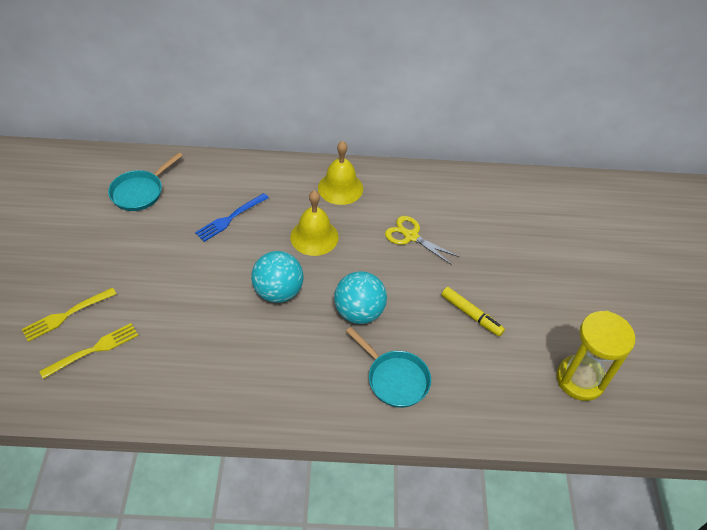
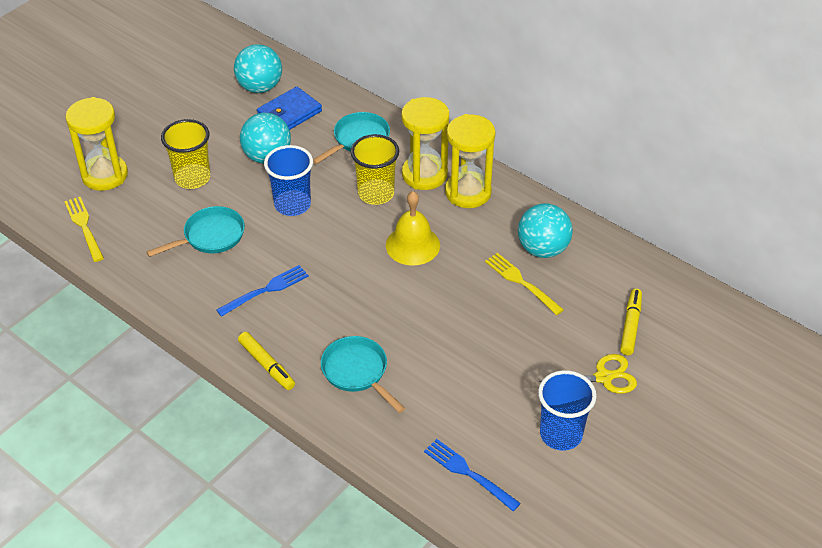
blue cup: none = 0 -> [264,145,313,216] [538,370,596,451] = 2
blue fork: [195,193,269,242] = 1 -> [216,265,309,317] [424,439,521,511] = 2
blue wallet: none = 0 -> [257,87,322,130] = 1
turquoise ball: [251,251,304,303] [334,271,387,324] = 2 -> [234,44,282,93] [240,113,291,164] [518,203,573,258] = 3
turquoise pan: [108,152,183,211] [346,327,431,408] = 2 -> [146,206,245,257] [313,112,390,164] [321,336,405,413] = 3
yellow bell: [290,190,339,256] [318,141,363,205] = 2 -> [386,191,440,266] = 1
yellow cup: none = 0 -> [161,119,210,189] [350,134,399,205] = 2
yellow hourglass: [556,311,635,401] = 1 -> [66,97,128,191] [401,97,449,190] [445,114,495,208] = 3
yellow marker: [441,287,505,337] = 1 -> [238,332,295,390] [620,289,642,355] = 2

